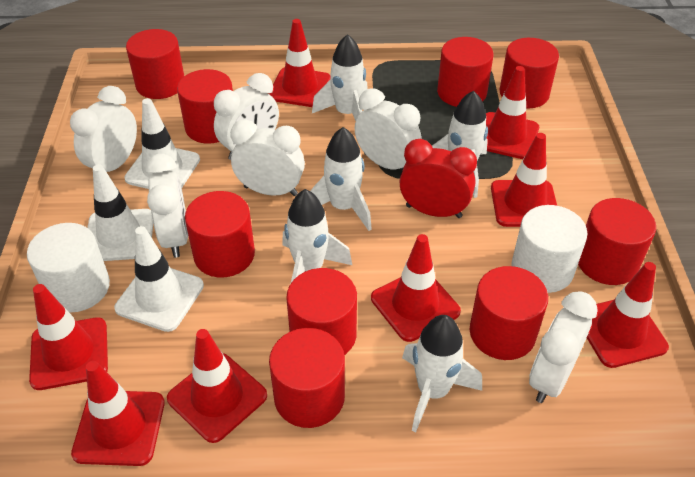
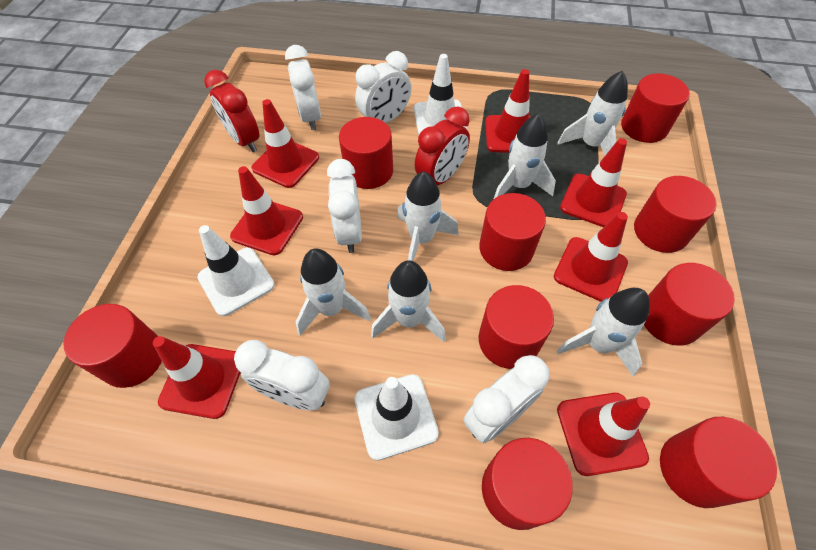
red clock: [399,139,477,218] = 1 -> [204,70,259,152] [415,106,470,185] = 2
red traffic cone: [29,284,108,390] [71,361,165,466] [167,329,267,443] [269,19,330,107] [371,234,461,342] [486,66,539,159] [491,133,557,227] [587,262,669,368] = 8 -> [153,336,241,419] [230,166,303,255] [252,99,319,188] [485,69,531,153] [554,212,628,302] [557,393,650,476] [560,138,627,227] = 7
white clock: [70,86,137,172] [146,154,188,258] [214,73,279,160] [230,119,305,196] [355,88,422,171] [529,291,598,403] = 6 -> [234,340,330,410] [285,45,321,130] [327,159,362,253] [355,51,411,123] [463,355,549,443] = 5
white cylinder: [27,223,110,313] [511,205,588,293] = 2 -> none = 0
white rocket: [282,189,352,283] [310,127,372,231] [312,34,368,121] [402,315,482,432] [432,90,488,198] = 5 -> [296,248,371,335] [371,260,446,342] [397,171,459,261] [493,113,556,200] [557,288,650,376] [558,71,628,155] = 6

